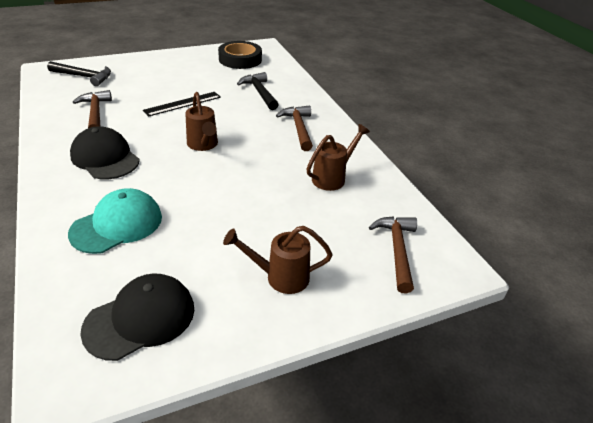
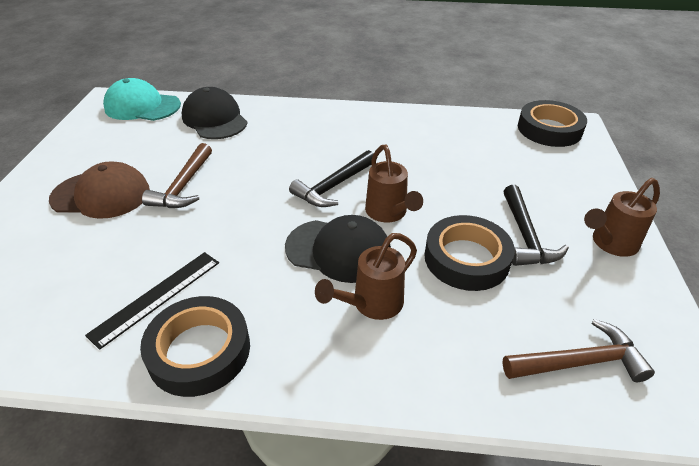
black tape: [218,41,262,69] = 1 -> [140,296,250,397] [425,215,515,291] [518,100,587,147] = 3
brown cap: none = 0 -> [49,162,150,219] = 1
brown hammer: [73,90,112,128] [276,105,313,151] [369,216,417,294] = 3 -> [142,143,212,208] [502,319,655,382] = 2

